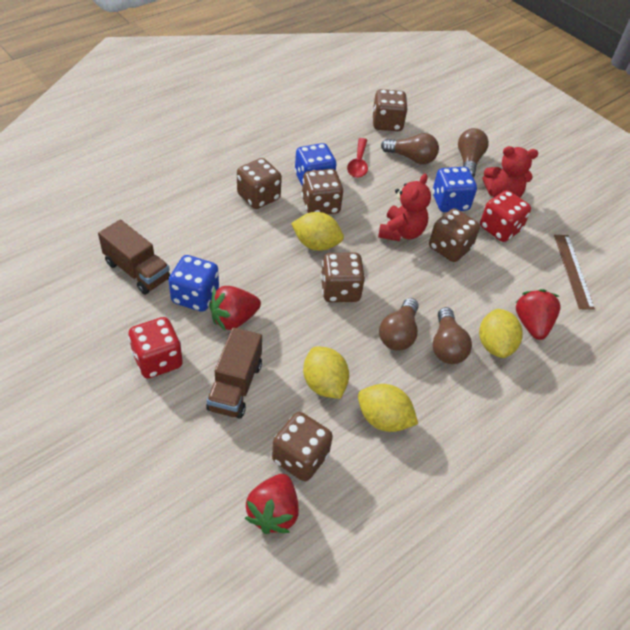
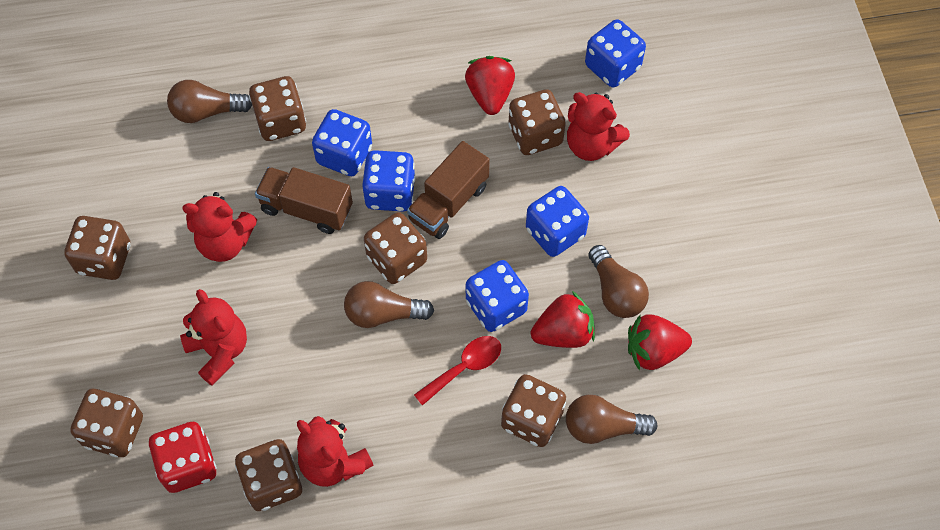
blue dice: [169,255,219,312] [295,143,336,187] [432,167,477,212] = 3 -> [312,109,372,176] [362,150,416,212] [466,260,529,332] [526,186,589,257] [585,19,646,87] = 5
brown dice: [237,158,282,209] [272,412,333,481] [302,169,343,215] [321,253,365,302] [372,89,408,131] [429,208,480,262] = 6 -> [64,216,130,280] [70,389,143,457] [235,439,302,511] [249,76,306,141] [364,212,427,284] [501,374,566,447] [508,89,566,155] = 7
brown ruler: [554,235,595,310] = 1 -> none = 0
red dice: [128,317,183,378] [480,190,531,242] = 2 -> [149,422,217,493] = 1
red teddy bear: [378,174,431,241] [483,146,538,198] = 2 -> [180,289,247,385] [182,192,257,262] [297,416,374,487] [567,92,630,161] = 4
yellow lemon: [291,212,344,251] [303,347,349,399] [358,384,418,432] [479,309,523,358] = 4 -> none = 0

